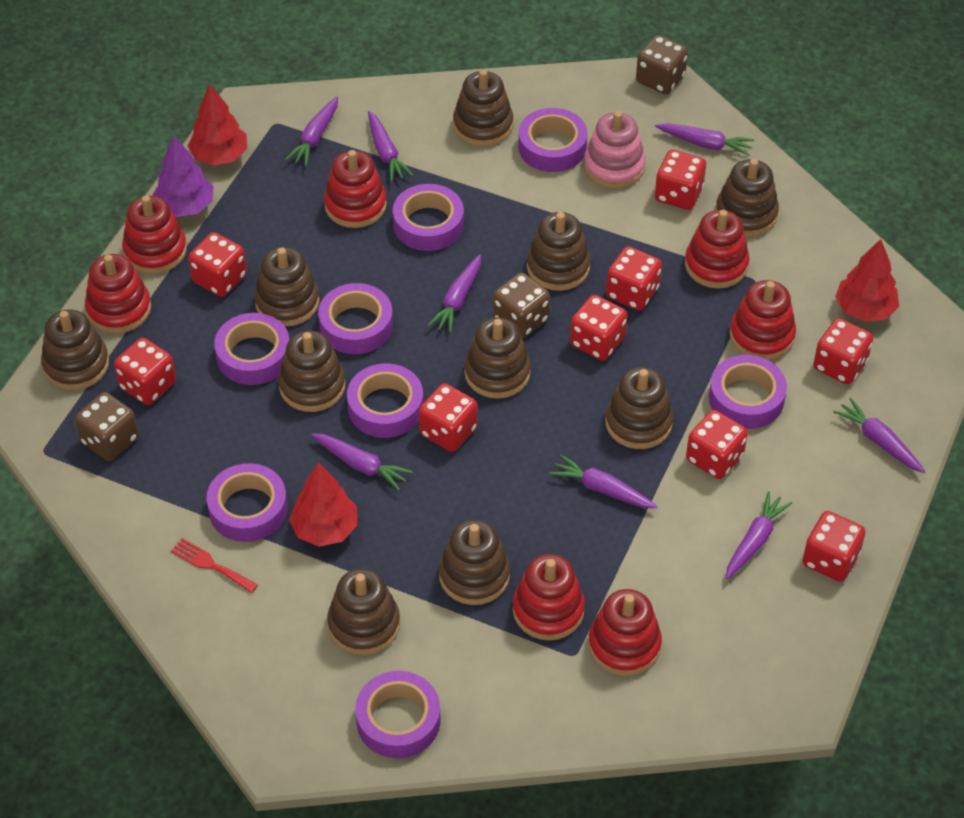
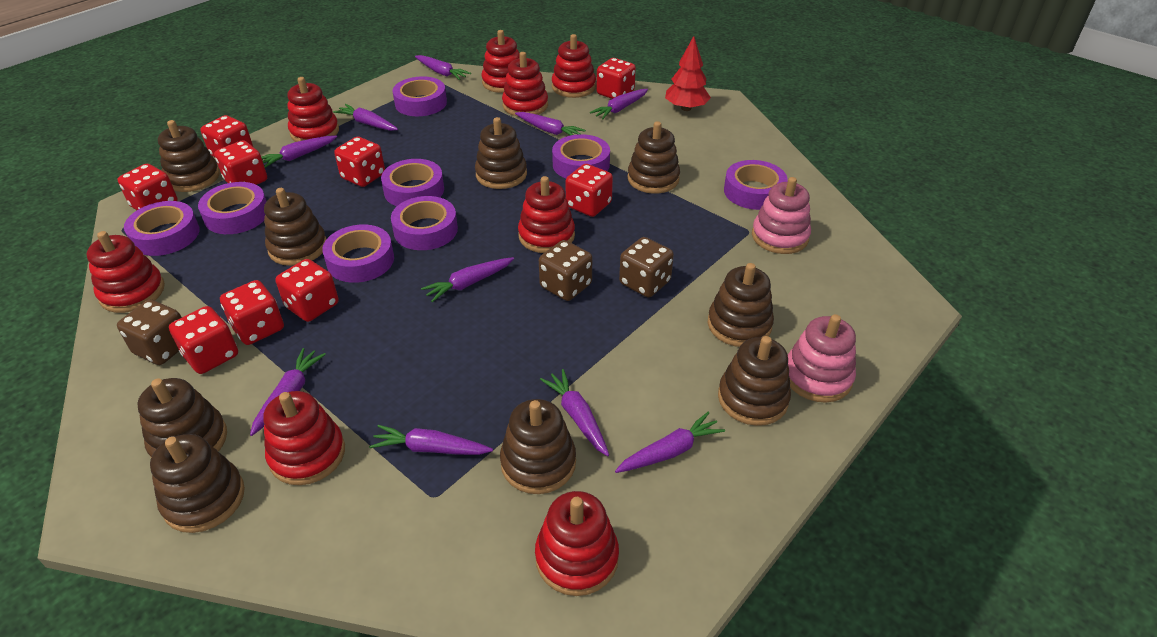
brown stacking toy: [41,309,109,390] [254,247,320,327] [278,331,346,412] [327,569,400,655] [439,520,510,605] [453,69,513,146] [464,317,531,399] [527,212,591,291] [605,367,673,449] [715,159,779,237] = 10 -> [137,378,227,457] [150,434,245,533] [158,120,220,192] [264,188,326,266] [475,117,527,189] [500,399,576,494] [628,121,680,194] [708,263,774,347] [718,336,791,426] = 9
pink stacking toy: [584,111,646,188] = 1 -> [752,177,811,254] [788,314,856,403] = 2
purple carrot: [285,96,338,166] [311,433,413,490] [368,111,413,182] [428,254,481,333] [550,455,658,508] [655,123,754,156] [726,491,792,580] [833,398,926,473] = 8 -> [250,348,326,436] [261,135,337,168] [333,104,398,131] [369,425,493,455] [415,55,471,80] [421,257,514,302] [515,112,586,136] [540,369,609,456] [590,89,648,120] [615,412,725,473] = 10
purple tree: [152,135,214,217] = 1 -> none = 0
red fork: [171,538,258,593] = 1 -> none = 0
red stacking toy: [85,254,151,334] [122,196,187,274] [324,150,387,228] [513,554,585,640] [588,589,662,676] [685,210,749,289] [729,280,796,360] = 7 -> [86,231,165,313] [263,391,345,485] [287,77,339,142] [482,30,520,93] [502,52,548,117] [518,176,575,253] [535,491,619,596] [552,34,596,98] = 8
red tree: [188,84,247,166] [289,462,358,547] [835,239,899,322] = 3 -> [665,36,711,111] = 1

